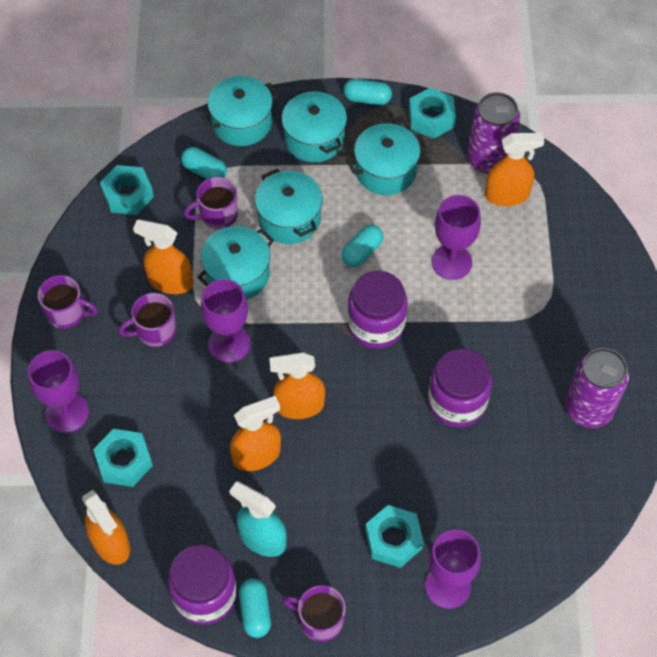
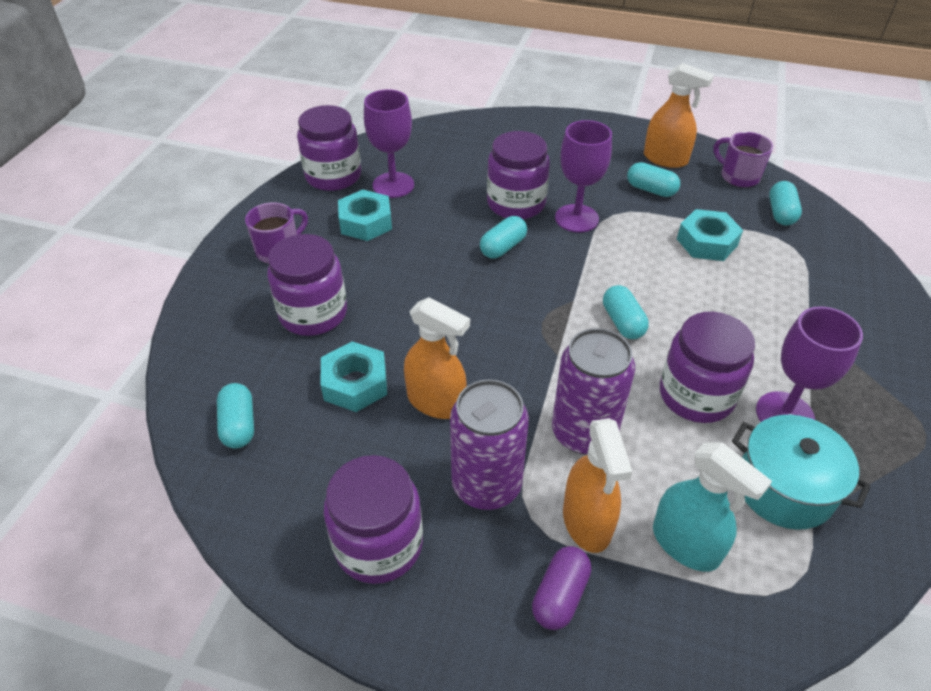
orange spray bottle: [82,490,130,565] [133,220,193,294] [230,396,281,471] [269,352,325,419] [485,133,544,206] = 5 -> [404,297,470,419] [563,418,632,553] [644,63,714,168] = 3
purple capsule: none = 0 -> [532,546,591,630] = 1
purple goblet: [28,350,89,433] [201,279,250,363] [425,530,481,609] [431,195,481,280] = 4 -> [364,89,414,198] [555,120,612,233] [756,306,863,422] = 3
purple jar: [168,545,237,625] [348,271,408,349] [428,349,492,427] = 3 -> [267,234,347,336] [297,105,361,191] [324,455,423,584] [487,131,550,219] [660,312,755,423] = 5
purple mug: [38,275,98,329] [118,293,176,347] [184,177,238,229] [283,585,346,642] = 4 -> [245,202,308,264] [713,132,773,188] = 2
turquoise capsule: [181,147,227,179] [239,578,271,638] [341,225,383,267] [344,79,392,105] = 4 -> [217,383,254,449] [480,216,527,258] [603,285,649,339] [627,162,680,197] [769,181,802,225] = 5
turquoise nut: [93,429,153,487] [100,165,154,215] [365,505,424,568] [409,88,456,139] = 4 -> [320,341,387,412] [338,189,392,241] [677,209,743,261] = 3
turquoise pot: [197,226,274,299] [201,76,279,146] [255,168,323,244] [282,90,347,162] [346,123,428,195] = 5 -> [732,415,871,530] = 1

